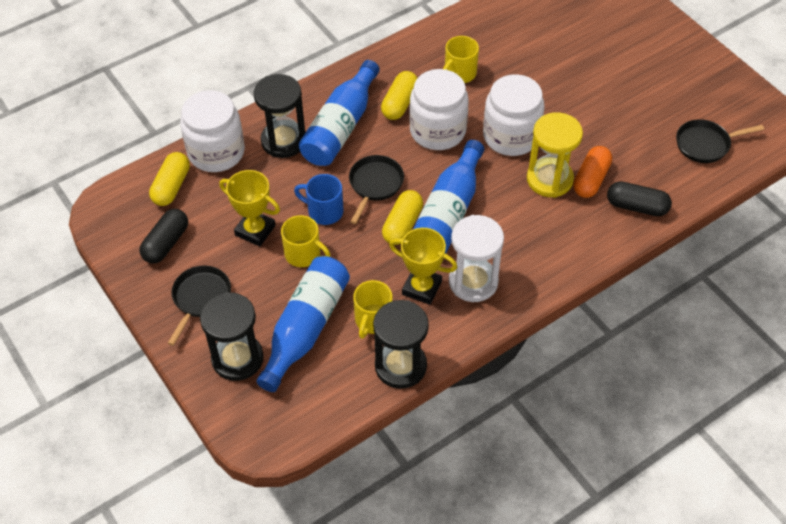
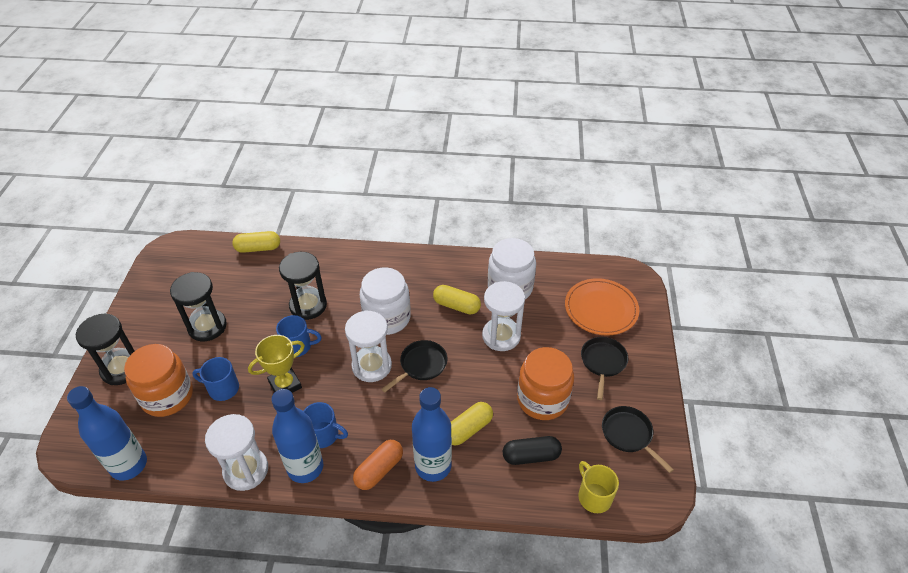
black capsule: [139,209,188,263] [607,181,672,216] = 2 -> [503,436,562,465] = 1
blue mug: [294,174,344,225] = 1 -> [192,357,239,401] [276,315,321,357] [303,402,348,448] = 3
orange jar: none = 0 -> [124,344,193,417] [517,347,574,420] = 2
orange plate: none = 0 -> [565,278,639,336] = 1
white hourglass: [449,215,504,302] = 1 -> [205,414,268,491] [345,310,392,382] [482,281,525,351] = 3
white jar: [180,90,245,172] [409,69,469,150] [483,74,545,156] = 3 -> [360,267,411,335] [488,238,536,299] = 2
yellow hourglass: [527,112,583,198] = 1 -> none = 0
yellow mug: [281,215,331,267] [353,280,392,339] [443,36,479,83] = 3 -> [578,461,619,513] = 1
yellow trophy: [219,170,280,246] [389,228,457,305] = 2 -> [248,335,305,393] = 1

